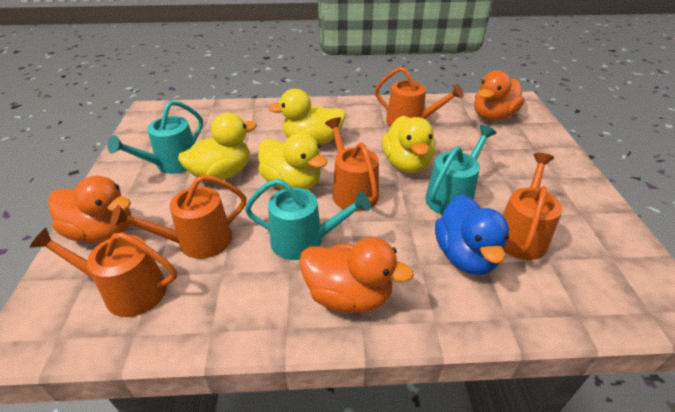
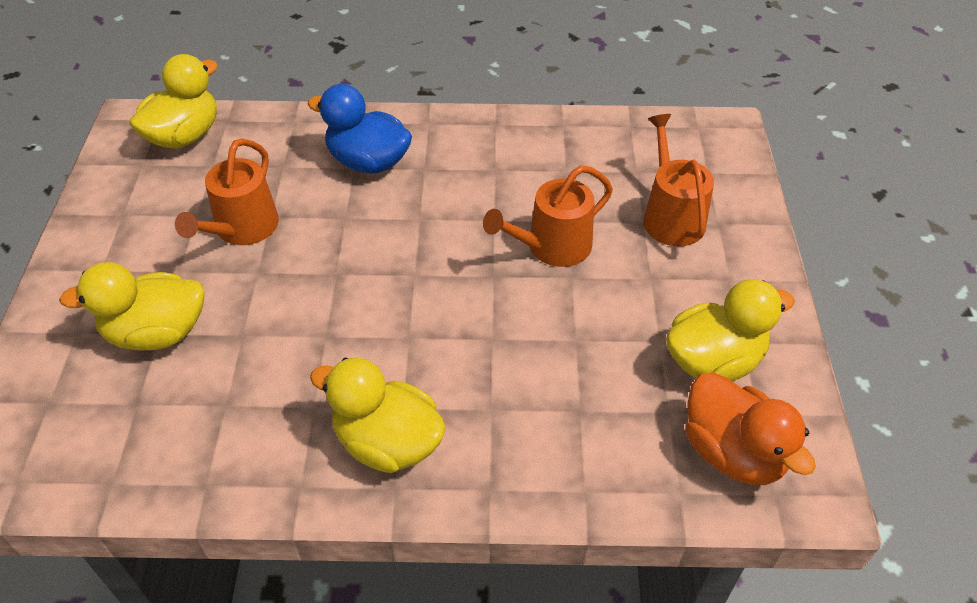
orange duck: [48,176,131,243] [299,237,414,313] [474,70,525,121] = 3 -> [685,372,816,485] = 1
orange watering can: [30,228,177,317] [111,175,246,259] [325,117,379,212] [375,67,464,127] [502,153,563,260] = 5 -> [175,138,279,245] [483,165,613,267] [643,114,714,246] = 3
turquoise watering can: [107,100,203,174] [245,178,371,260] [425,125,496,215] = 3 -> none = 0

